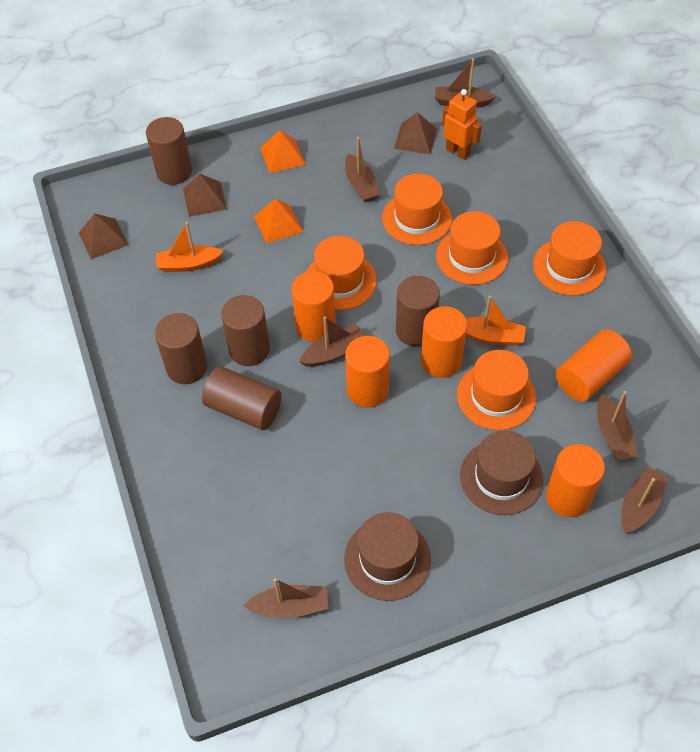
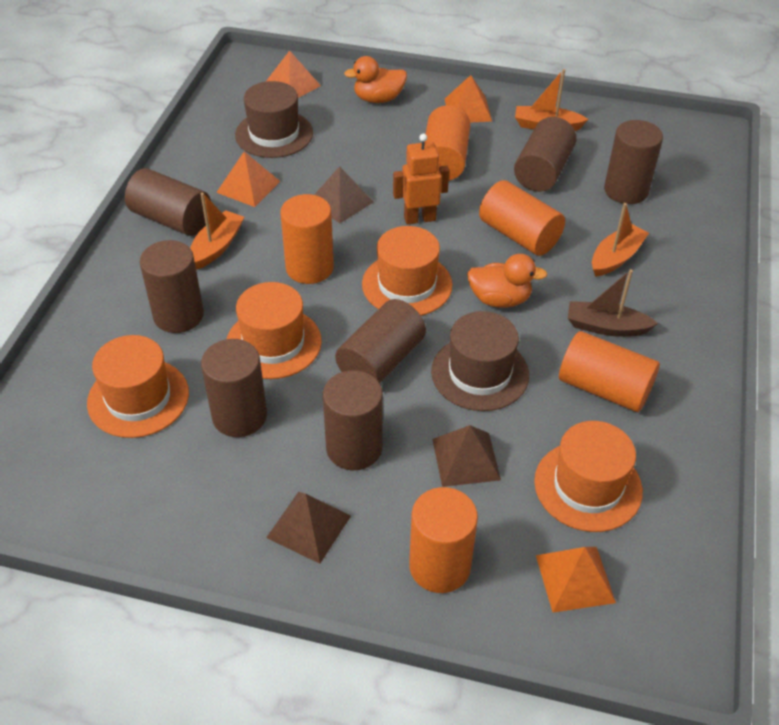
brown boat: [243,578,328,619] [299,317,365,367] [345,137,380,202] [435,59,496,108] [597,391,638,460] [621,467,668,533] = 6 -> [568,269,658,337] = 1
brown cylinder: [146,117,192,185] [155,313,208,384] [202,366,282,430] [221,295,270,366] [396,276,440,347] = 5 -> [125,168,211,236] [140,240,204,333] [201,339,267,437] [323,370,383,470] [335,299,426,384] [514,117,577,192] [604,120,663,204] = 7
orange boat: [156,222,224,272] [466,295,526,346] = 2 -> [190,193,244,269] [515,69,588,131] [592,203,649,277] = 3
orange duck: none = 0 -> [344,56,407,103] [467,254,548,308] = 2
orange hat: [306,236,377,310] [382,174,452,245] [436,211,508,285] [457,350,536,430] [533,221,606,296] = 5 -> [87,335,189,438] [227,282,322,379] [362,226,452,316] [534,421,643,532] = 4
orange pyramid: [254,199,304,244] [260,130,306,173] = 2 -> [216,151,280,207] [266,51,321,98] [445,75,492,123] [536,547,616,613] = 4

